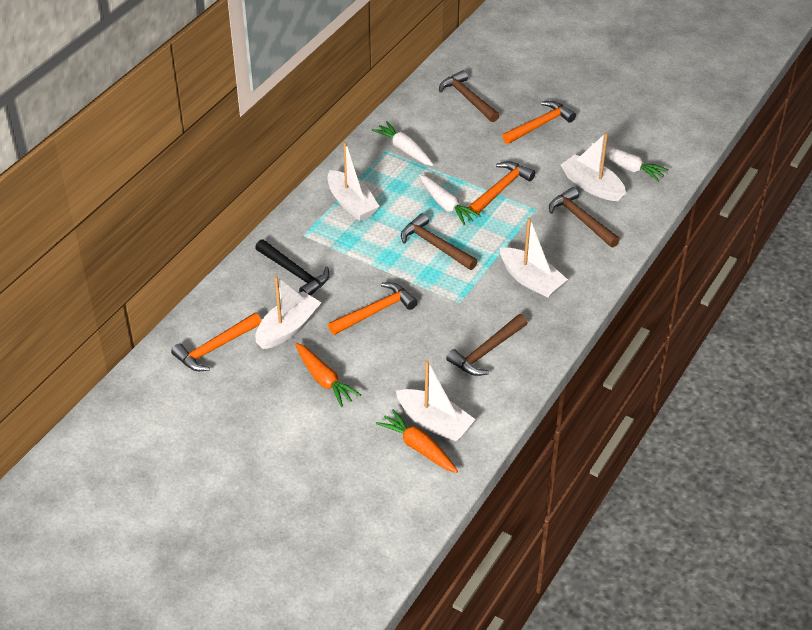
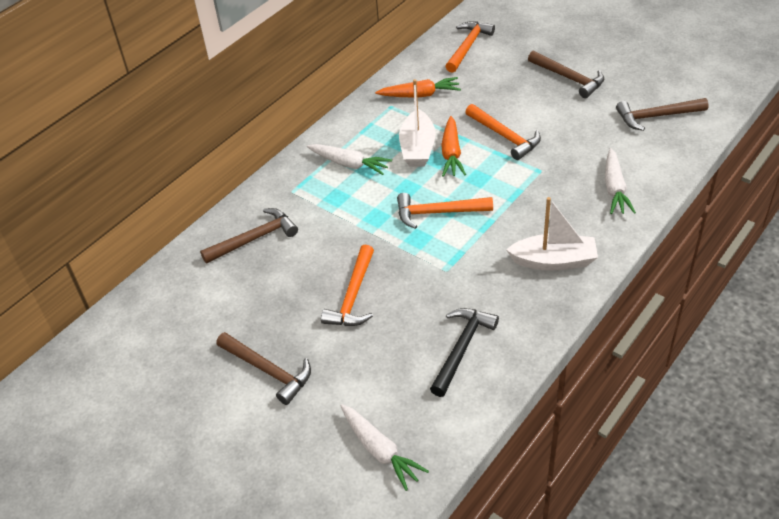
white boat: [255,276,321,349] [328,141,380,221] [396,360,476,441] [500,218,568,298] [561,132,626,201] = 5 -> [399,79,436,167] [506,197,598,271] = 2

